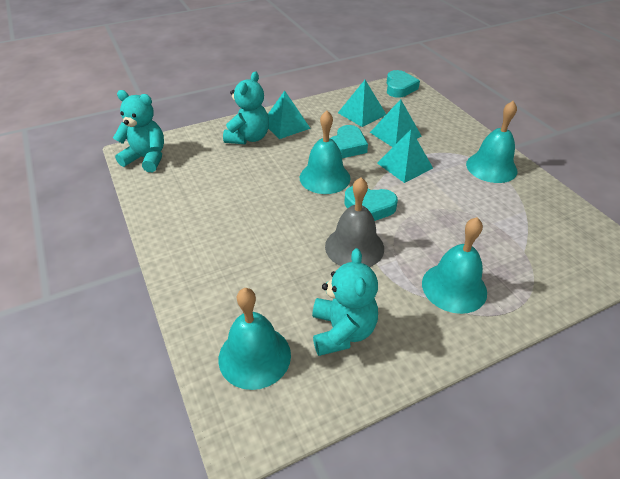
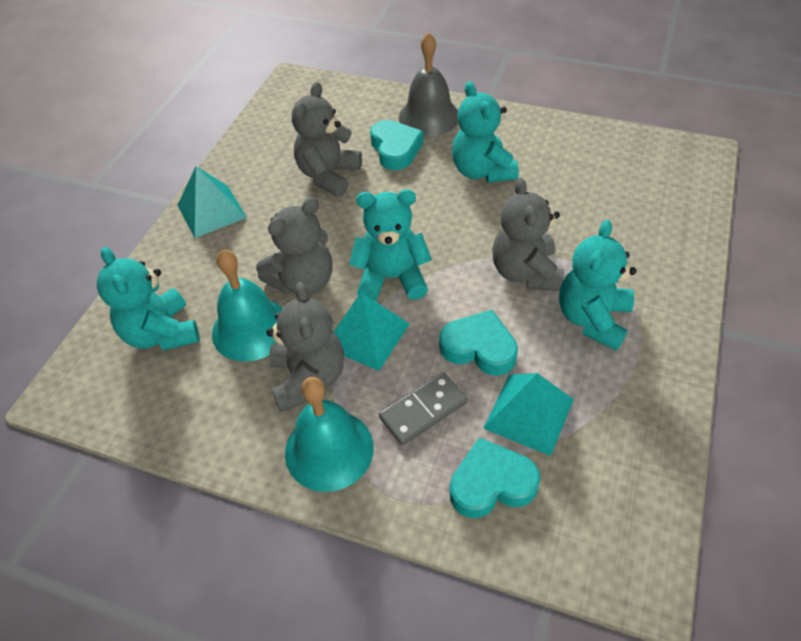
grey domino: none = 0 -> [379,372,467,445] = 1
grey teddy bear: none = 0 -> [256,197,333,295] [266,282,344,412] [292,82,362,197] [492,178,564,291] = 4
turquoise bell: [218,288,291,390] [300,110,351,194] [422,217,487,314] [466,101,518,183] = 4 -> [212,249,282,362] [285,377,374,492] = 2
turquoise pyramid: [268,91,311,139] [338,80,386,127] [370,99,422,147] [377,130,433,183] = 4 -> [178,166,247,238] [334,292,409,371] [483,373,574,456] = 3
turquoise teddy bear: [113,90,164,172] [223,71,269,145] [312,248,378,356] = 3 -> [97,247,200,351] [349,189,432,301] [452,81,519,183] [559,220,637,351] = 4

